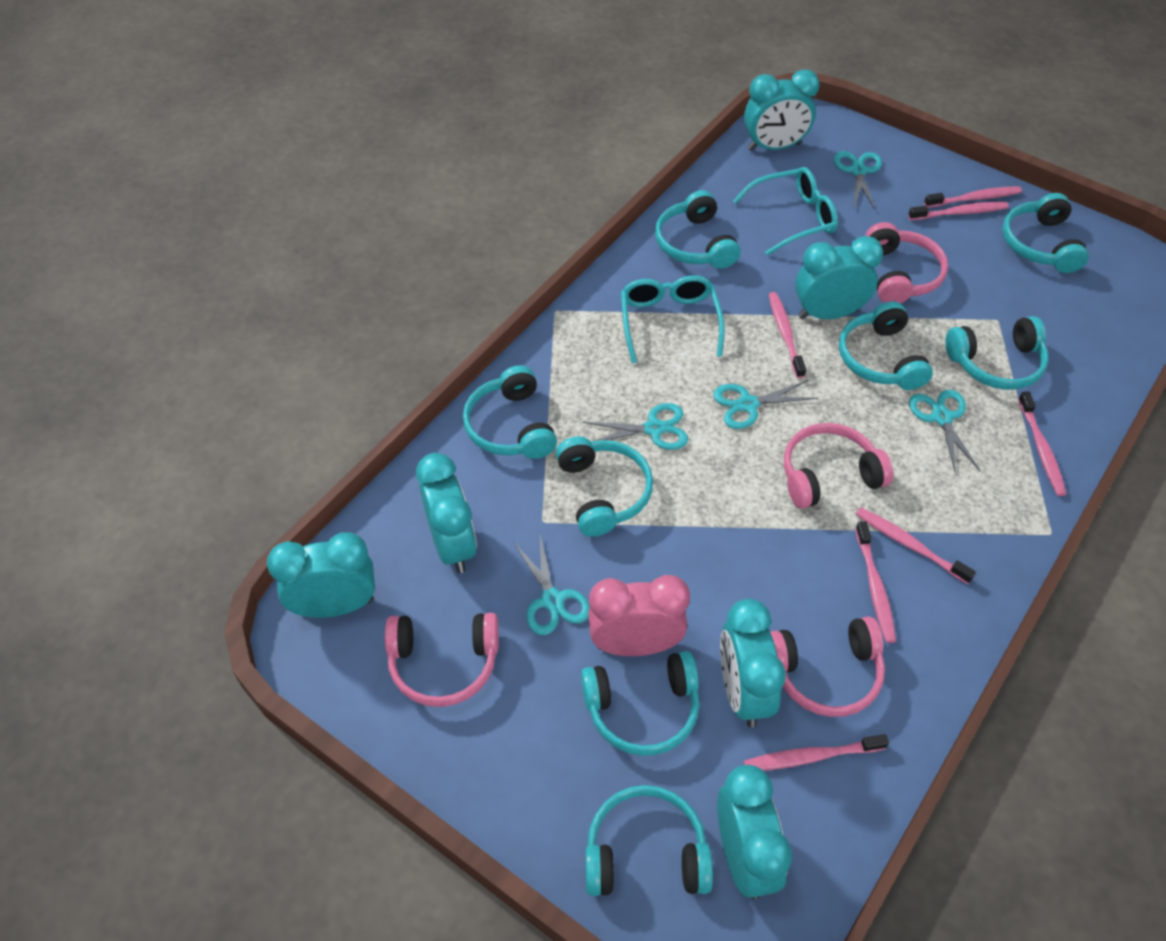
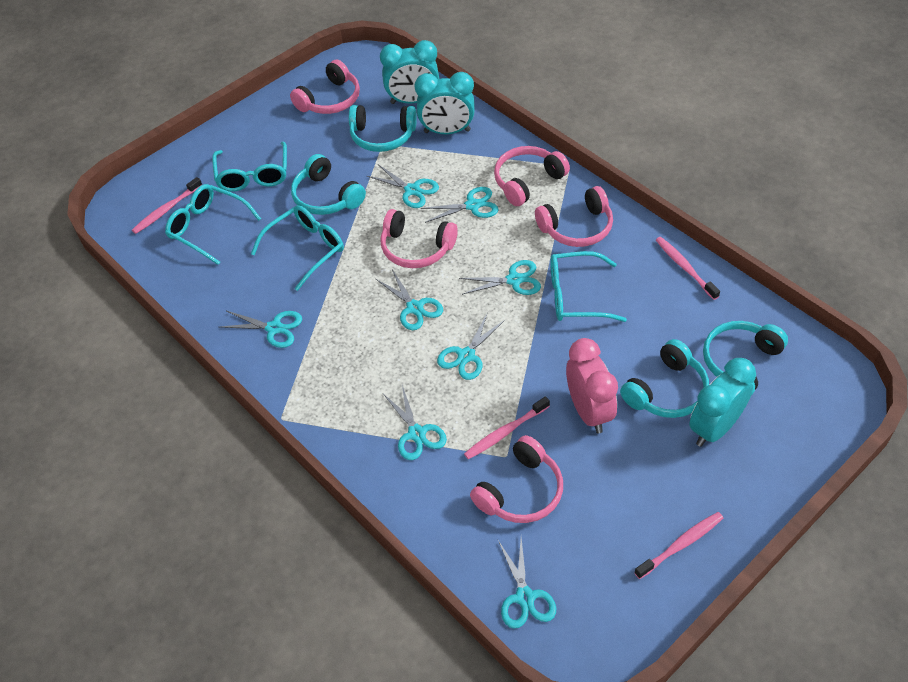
pink headphones: [385,613,499,707] [770,617,885,717] [784,423,893,508] [865,222,948,303] = 4 -> [290,59,360,114] [381,209,458,268] [470,435,563,523] [494,146,570,206] [535,186,613,247] = 5
pink toothbrush: [744,734,889,771] [769,292,806,378] [855,521,896,643] [856,507,976,584] [908,202,1009,220] [924,186,1022,208] [1018,392,1066,496] = 7 -> [132,177,202,234] [464,397,550,459] [634,512,723,579] [656,237,720,300] = 4
turquoise clock: [267,532,375,618] [416,453,477,573] [717,765,792,899] [720,599,786,728] [744,69,820,151] [795,236,883,319] = 6 -> [380,40,439,104] [415,72,475,134] [689,358,756,447] = 3
turquoise glasses: [621,275,725,363] [733,167,838,256] = 2 -> [165,184,261,265] [212,142,287,192] [251,205,344,291] [550,251,627,322] = 4
turquoise headphones: [463,365,557,459] [556,436,653,536] [581,651,700,756] [585,785,713,896] [655,190,740,269] [839,301,933,390] [945,316,1049,390] [1002,193,1089,273] = 8 -> [291,154,366,215] [349,105,417,152] [620,339,709,418] [703,321,788,395] = 4
turquoise scissors: [513,536,590,635] [583,403,688,450] [713,380,818,429] [834,151,882,210] [909,390,980,474] = 5 -> [221,311,302,348] [367,165,439,208] [376,270,443,330] [383,385,447,460] [421,187,499,223] [437,312,505,380] [459,260,541,295] [498,538,556,629] = 8

